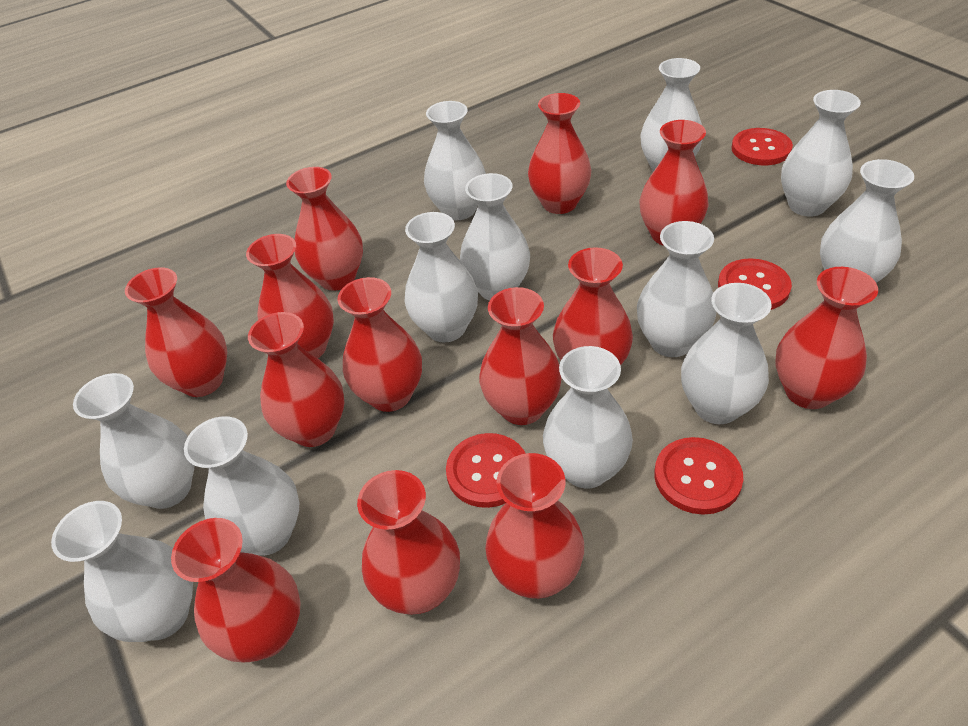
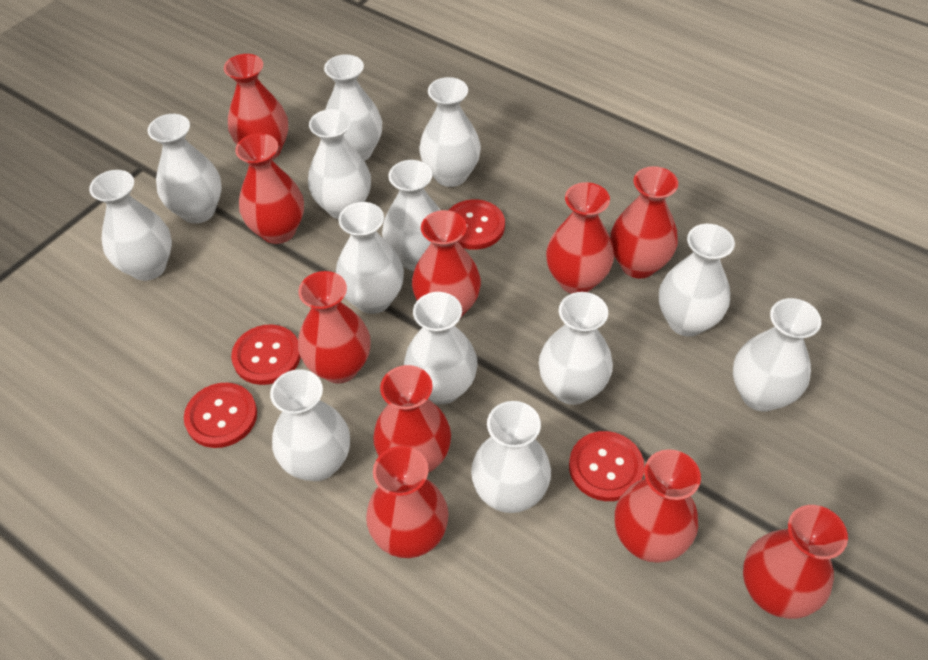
red vase: [125,267,227,397] [171,518,300,662] [246,234,334,358] [248,312,345,447] [286,167,363,291] [337,277,422,412] [357,470,460,615] [479,287,562,425] [485,453,584,599] [528,93,591,214] [553,247,633,365] [640,120,709,246] [776,267,878,409] = 13 -> [224,54,288,160] [235,133,304,244] [298,271,371,384] [366,446,449,558] [373,365,451,473] [412,210,481,317] [546,182,614,294] [610,166,678,279] [615,449,701,562] [743,505,848,619] = 10
white vase: [51,501,193,642] [73,373,194,509] [184,416,299,556] [404,212,478,342] [424,101,486,220] [460,173,530,301] [543,346,633,489] [637,221,717,357] [641,58,703,172] [681,283,772,424] [781,90,861,217] [820,159,914,283] = 12 -> [89,170,172,281] [148,114,222,224] [270,369,350,481] [308,109,371,219] [324,54,382,161] [336,202,404,314] [382,160,440,271] [404,292,478,404] [419,77,481,187] [471,401,551,513] [539,292,613,405] [659,224,735,337] [733,298,821,412] = 13

